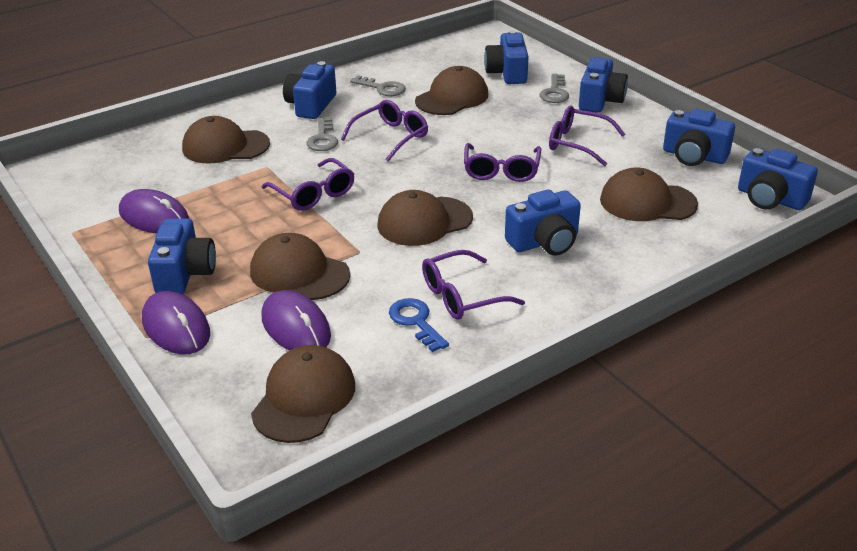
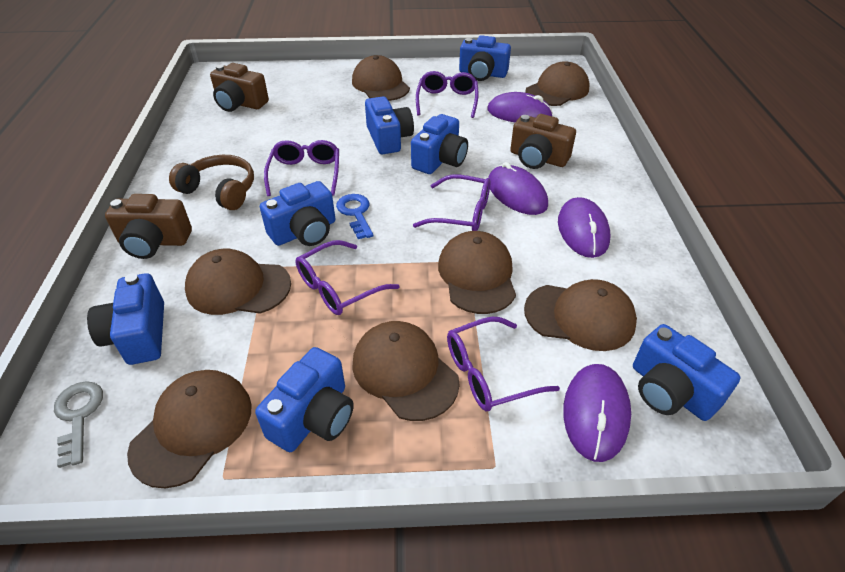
brown camera: none = 0 -> [105,194,192,259] [210,63,269,112] [510,114,576,169] = 3
brown cap: [182,116,270,164] [250,233,350,300] [251,345,355,443] [378,190,473,246] [415,66,488,115] [600,168,698,221] = 6 -> [127,370,252,488] [185,249,291,315] [352,55,410,101] [352,321,460,421] [438,231,516,314] [524,279,637,351] [525,61,589,106] = 7
brown headphones: none = 0 -> [169,155,254,210] = 1
grey key: [306,117,338,151] [350,75,406,96] [540,74,569,103] = 3 -> [54,381,103,468] = 1
purple mouse: [119,189,189,233] [142,291,210,354] [261,290,331,350] = 3 -> [487,92,553,122] [488,162,548,215] [558,197,610,258] [563,364,631,462] = 4

